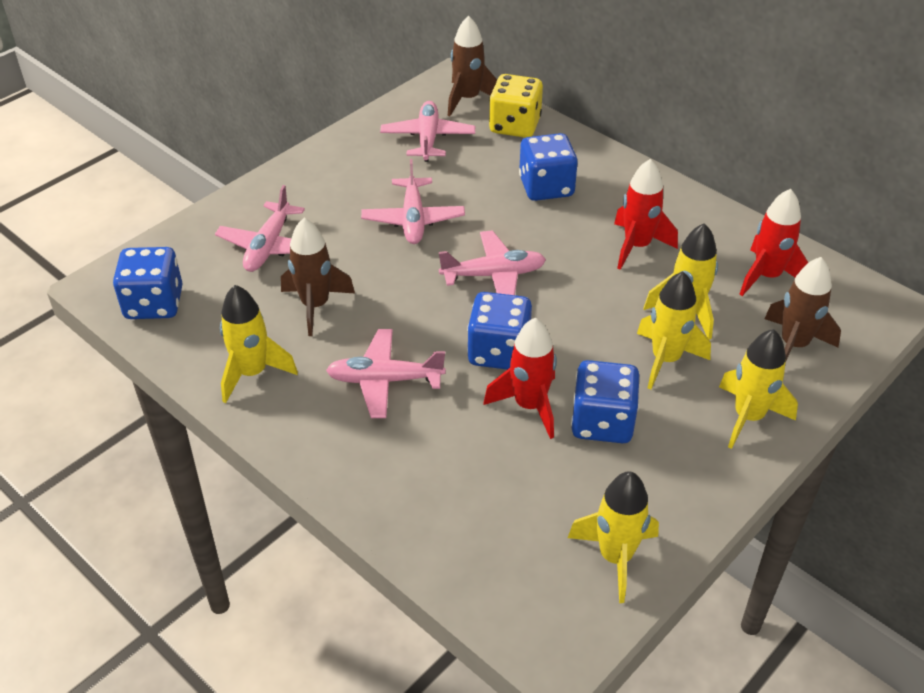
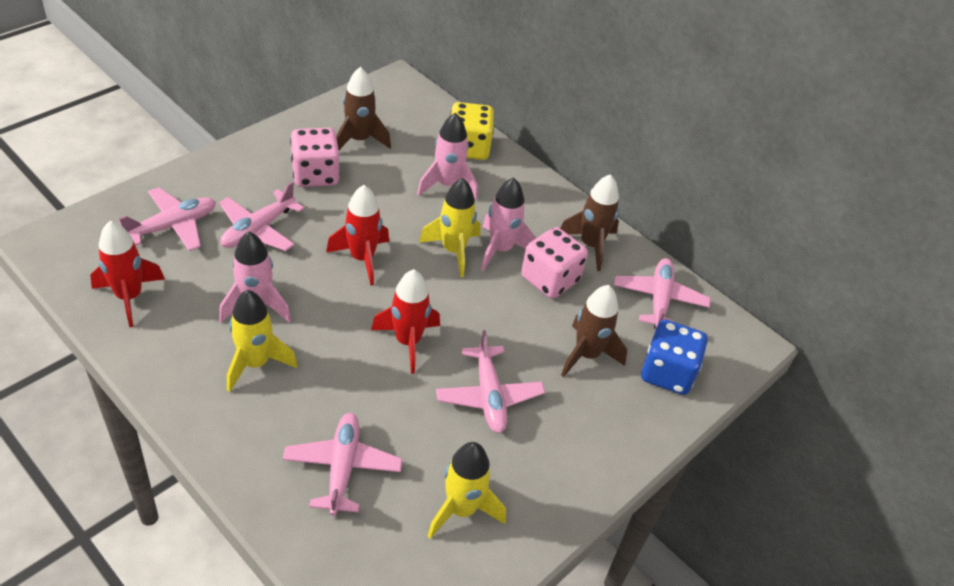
blue dice: [113,247,183,319] [467,292,532,370] [519,133,578,201] [571,360,639,443] = 4 -> [641,319,708,395] = 1
pink dice: none = 0 -> [290,128,340,187] [521,227,588,298] = 2
pink rocket: none = 0 -> [219,232,291,322] [417,112,478,200] [481,177,536,271] = 3
yellow rocket: [220,285,298,403] [568,471,659,603] [637,271,711,390] [643,223,718,340] [719,329,798,449] = 5 -> [227,290,298,392] [419,178,480,277] [428,442,506,539] = 3

